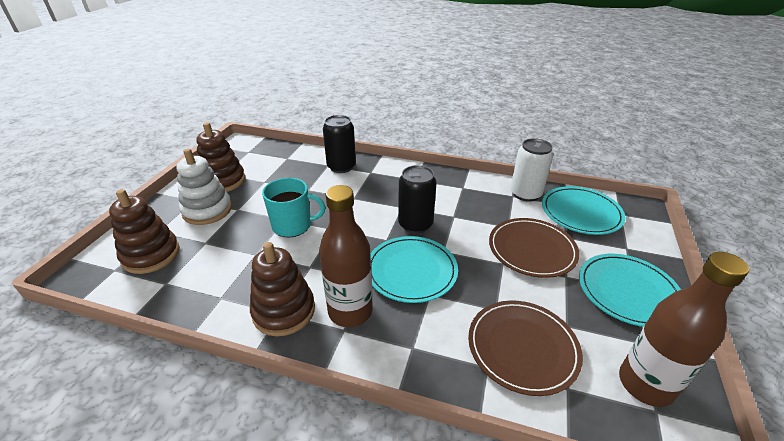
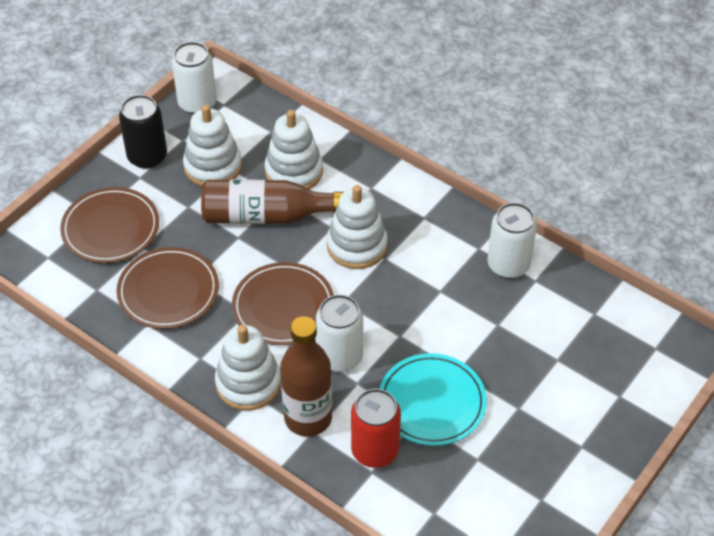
black can: [323,115,356,173] [398,165,436,234] = 2 -> [119,95,167,169] = 1
brown plate: [468,300,583,396] [489,218,579,278] = 2 -> [60,187,159,263] [116,247,219,329] [232,262,334,345] = 3
brown stacking toy: [109,189,180,274] [196,122,245,192] [250,242,315,336] = 3 -> none = 0
red can: none = 0 -> [351,389,401,468] = 1
turquoise mug: [262,178,325,237] = 1 -> none = 0
turquoise plate: [370,236,458,303] [542,186,626,235] [579,254,681,327] = 3 -> [379,353,487,446] = 1
white can: [510,138,553,202] = 1 -> [172,42,217,114] [316,295,363,372] [488,203,537,279] = 3
white stacking toy: [176,148,232,225] = 1 -> [183,105,242,186] [215,325,281,411] [264,110,323,189] [327,185,388,269] = 4

